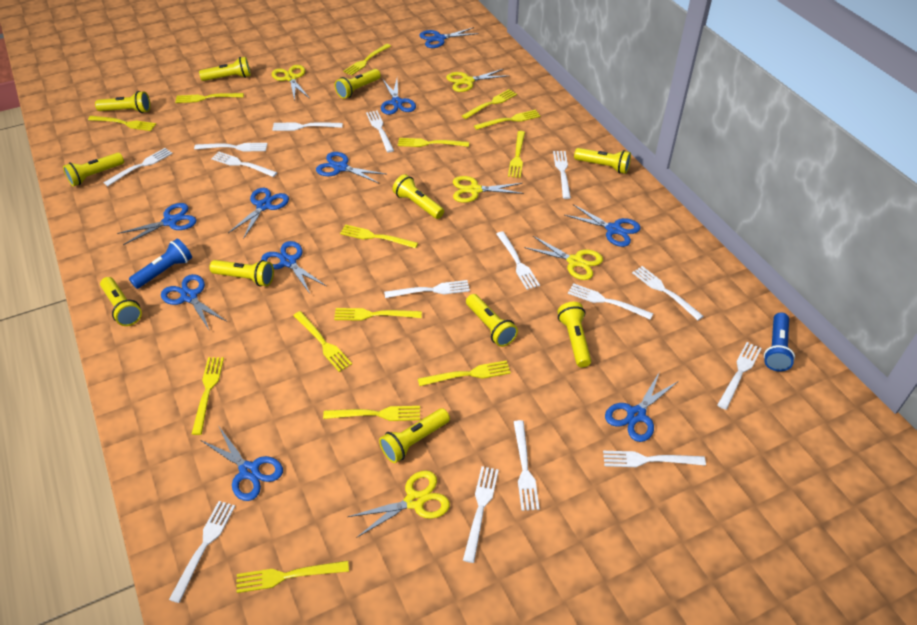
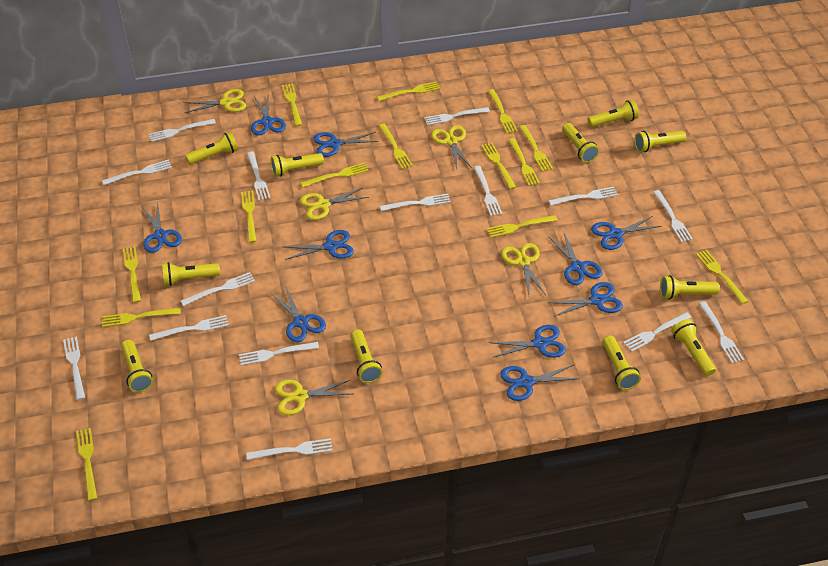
blue flashlight: [129,238,192,289] [764,312,795,371] = 2 -> none = 0

